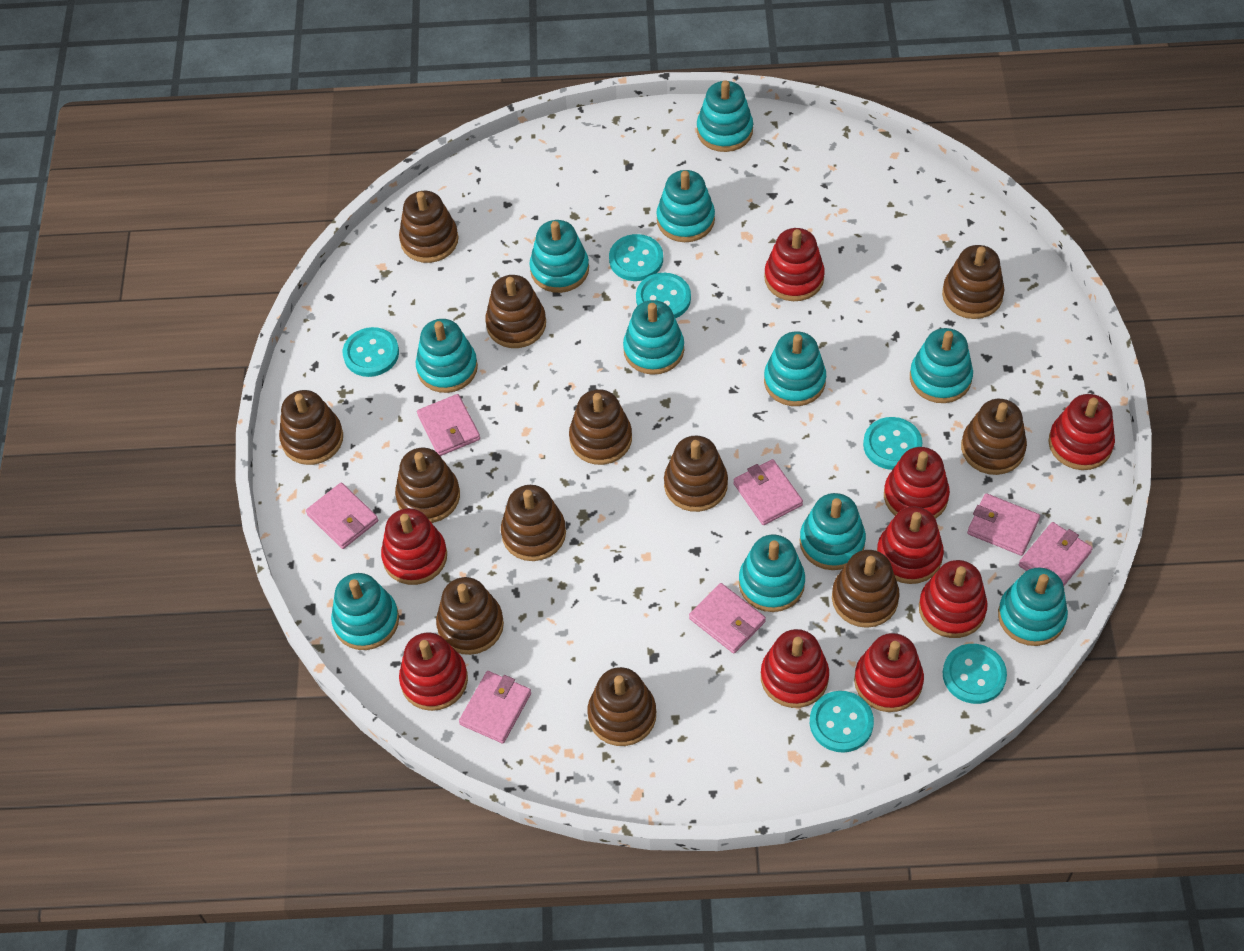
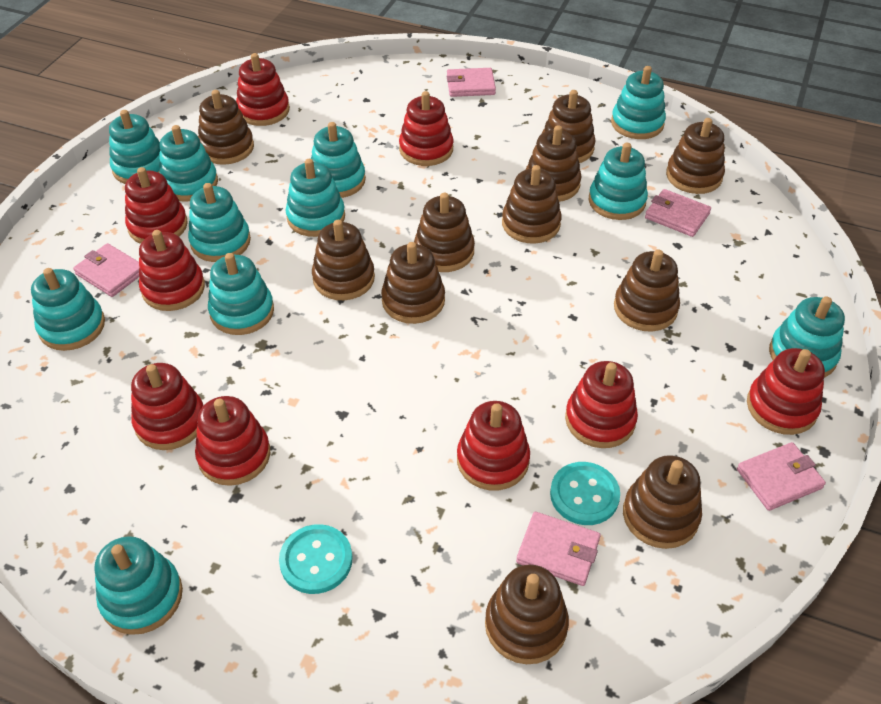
brown stacking toy: [279,390,343,465] [395,448,460,523] [399,191,458,263] [436,577,504,655] [485,275,546,348] [501,485,566,561] [569,389,632,465] [588,667,656,746] [664,436,728,512] [832,550,900,628] [942,245,1004,319] [961,399,1027,475] = 12 -> [198,90,254,165] [312,220,375,300] [381,242,445,324] [414,193,475,272] [485,565,569,664] [502,165,562,244] [526,125,581,202] [542,90,595,163] [614,249,680,332] [623,455,702,549] [666,118,725,194] = 11
pink wallet: [306,482,378,549] [417,394,480,456] [459,671,531,743] [689,583,766,654] [733,459,803,525] [967,493,1040,556] [1019,522,1093,586] = 7 -> [73,243,140,297] [447,68,496,97] [516,512,601,586] [645,189,711,237] [737,442,826,511] = 5
turquoise button: [343,327,399,377] [609,234,663,281] [636,273,691,318] [810,691,874,753] [863,417,923,470] [943,644,1007,704] = 6 -> [279,524,352,594] [550,462,620,525] = 2

